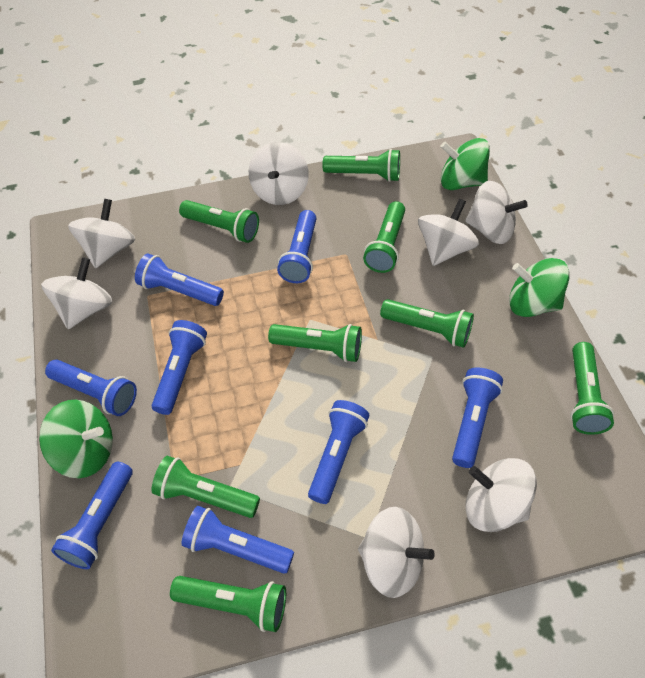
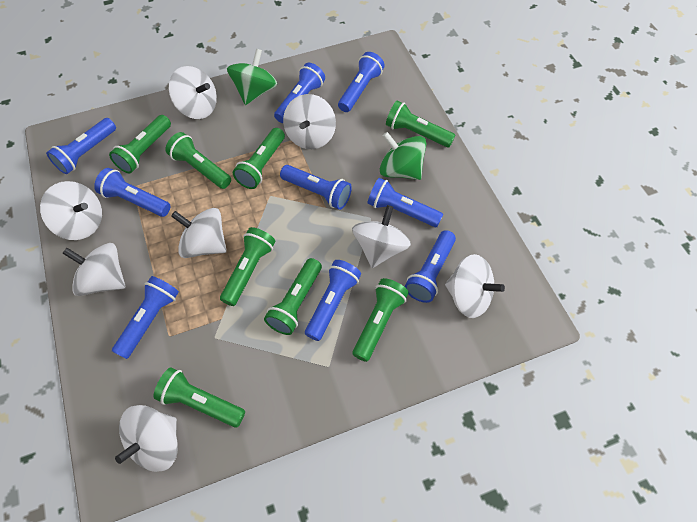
blue flashlight: [45,359,137,416] [51,462,133,569] [135,254,224,306] [152,320,207,415] [181,506,294,574] [277,210,316,283] [308,400,370,504] [452,368,503,468] = 8 -> [46,118,116,174] [94,168,170,217] [112,276,179,359] [274,63,325,123] [280,165,352,210] [305,260,361,341] [338,52,385,112] [367,178,443,227] [405,230,456,303] = 9
green spinning top: [39,400,113,478] [440,138,490,190] [509,258,570,317] = 3 -> [227,49,277,105] [380,132,427,180] = 2
white spinning top: [41,257,112,329] [68,199,135,268] [249,142,309,205] [358,507,435,598] [418,199,479,266] [465,181,528,244] [465,458,537,532] = 7 -> [40,181,102,240] [62,243,125,296] [115,405,178,472] [169,66,217,119] [171,208,227,258] [283,94,336,149] [352,205,411,268] [445,254,505,318] = 8

